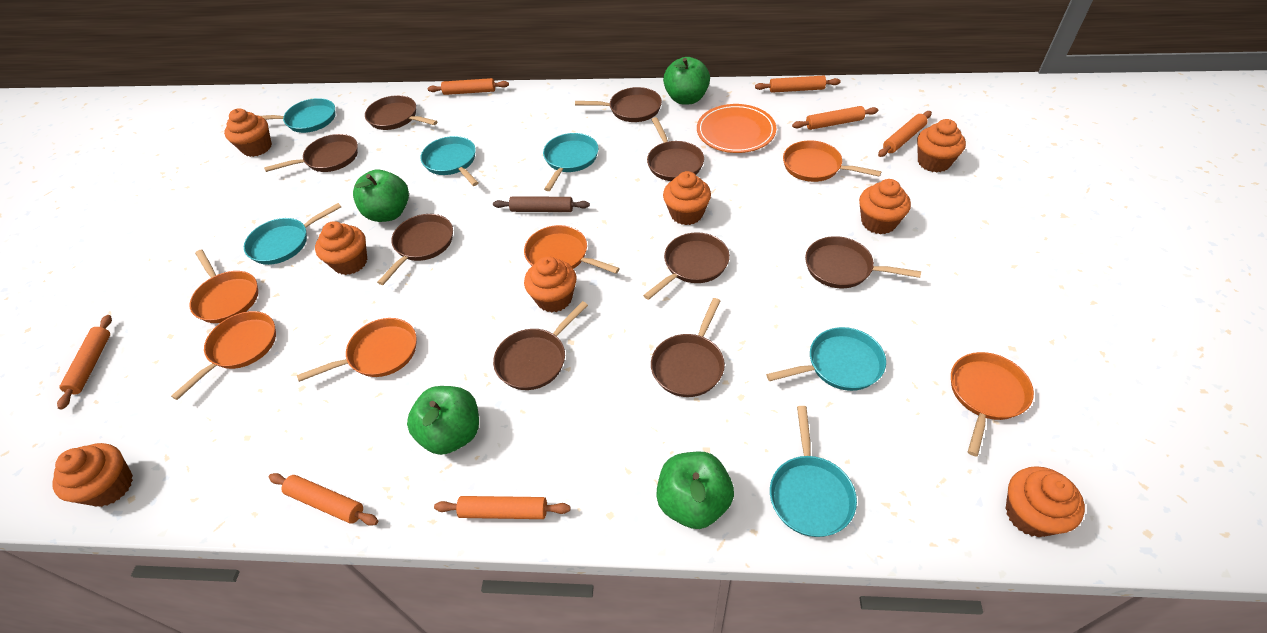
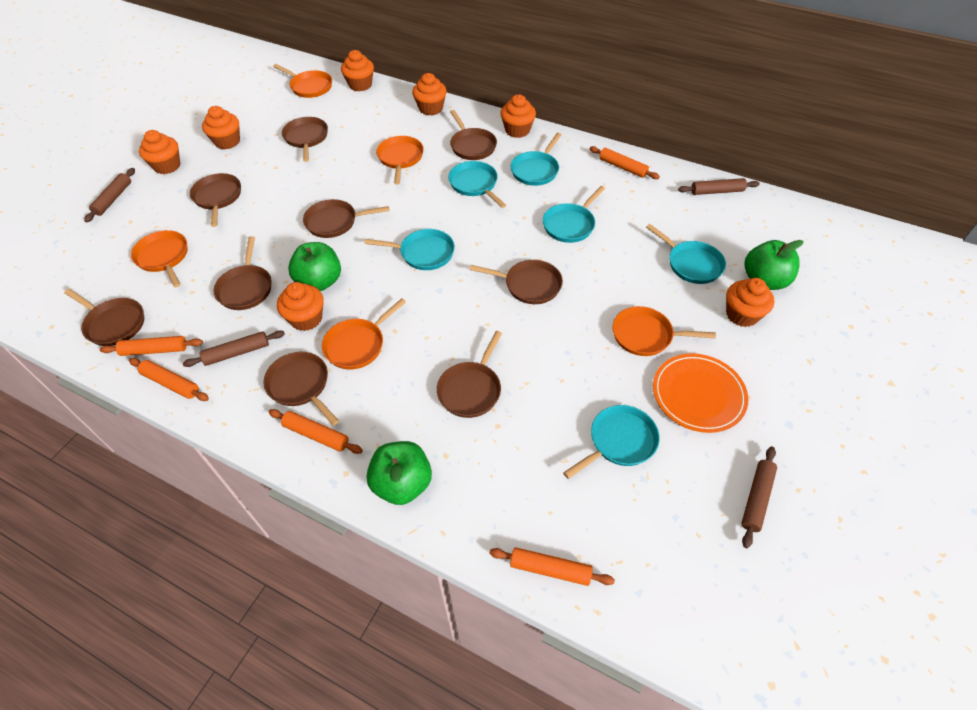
brown rolling pin: [493,196,590,212] = 1 -> [84,168,135,222] [183,330,285,367] [678,178,760,195] [741,447,777,548] = 4
green apple: [353,170,409,222] [407,386,479,455] [656,452,734,529] [663,57,710,105] = 4 -> [288,242,341,291] [367,441,432,505] [745,240,804,290] = 3
orange cupcake: [52,443,133,507] [224,108,272,157] [315,221,368,275] [524,256,576,312] [663,171,711,225] [859,179,911,234] [917,119,966,173] [1005,466,1085,537] = 8 -> [139,130,181,174] [202,106,240,149] [277,282,324,331] [341,50,374,91] [412,73,447,115] [500,94,536,138] [726,278,774,327] = 7
orange pan: [171,311,276,400] [190,249,258,323] [297,318,417,382] [524,225,620,274] [783,140,882,182] [951,352,1034,457] = 6 -> [131,230,188,287] [273,64,332,98] [322,298,406,370] [376,136,424,185] [612,306,716,356] = 5
orange rolling pin: [57,315,112,410] [269,473,378,526] [428,78,509,95] [434,496,571,519] [755,76,841,93] [792,106,878,130] [878,111,932,157] = 7 -> [100,336,203,356] [129,358,209,401] [268,409,363,454] [489,547,615,586] [590,146,660,179] = 5

